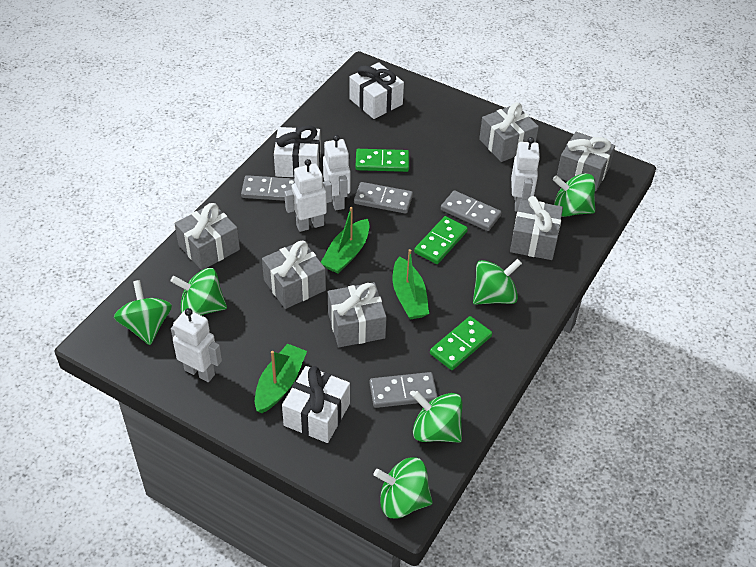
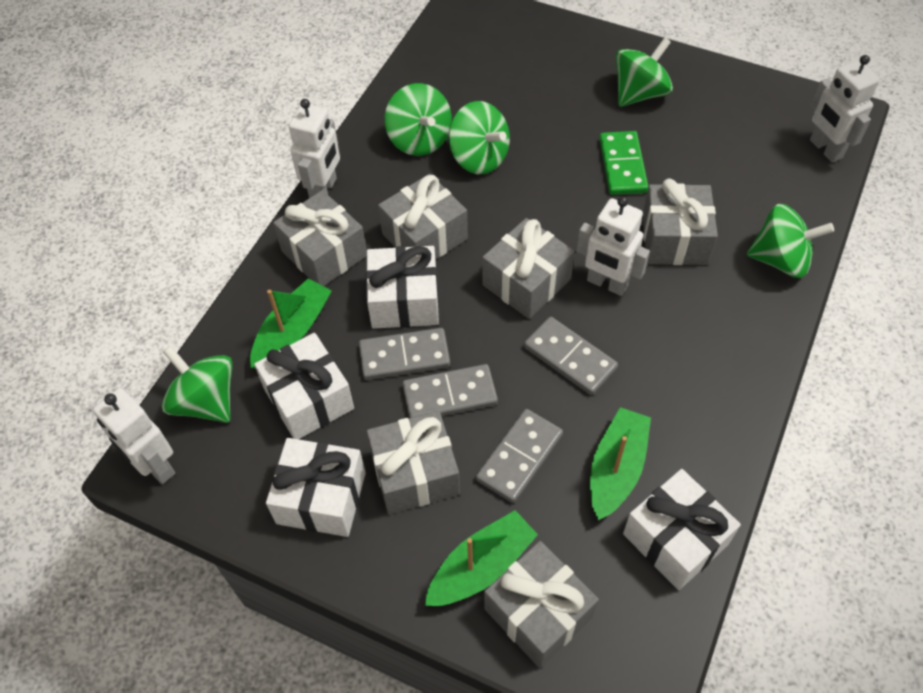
green domino: [355,149,409,172] [414,216,468,264] [430,316,492,370] = 3 -> [599,131,649,195] = 1
green spinning top: [114,280,172,345] [170,268,227,315] [374,457,433,519] [412,391,463,443] [473,259,522,305] [553,173,595,217] = 6 -> [162,346,233,423] [385,83,452,156] [449,101,510,174] [615,37,673,107] [747,204,834,278] = 5
white gift: [274,125,321,177] [282,366,350,443] [349,62,404,119] = 3 -> [254,333,354,439] [266,438,366,537] [366,246,439,329] [623,469,741,590] = 4

